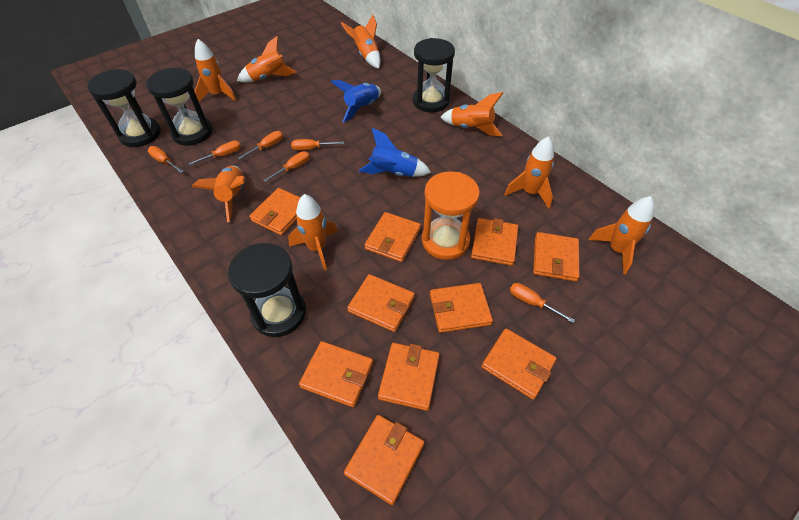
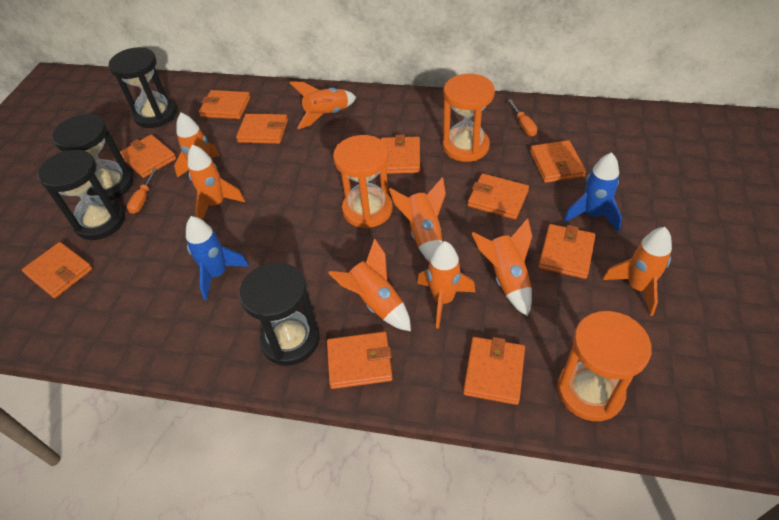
orange hourglass: [422,171,480,260] = 1 -> [333,135,393,228] [443,74,495,162] [557,311,652,421] = 3
orange screwdriver: [148,146,184,173] [188,140,241,165] [238,131,283,160] [264,151,310,182] [291,139,344,150] [510,283,575,323] = 6 -> [127,168,157,214] [508,99,537,136] = 2

